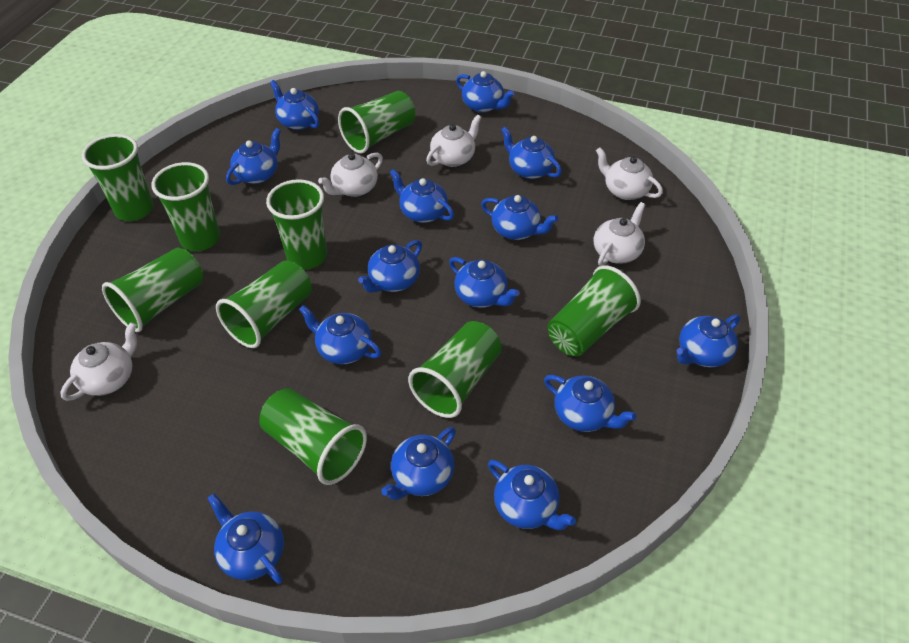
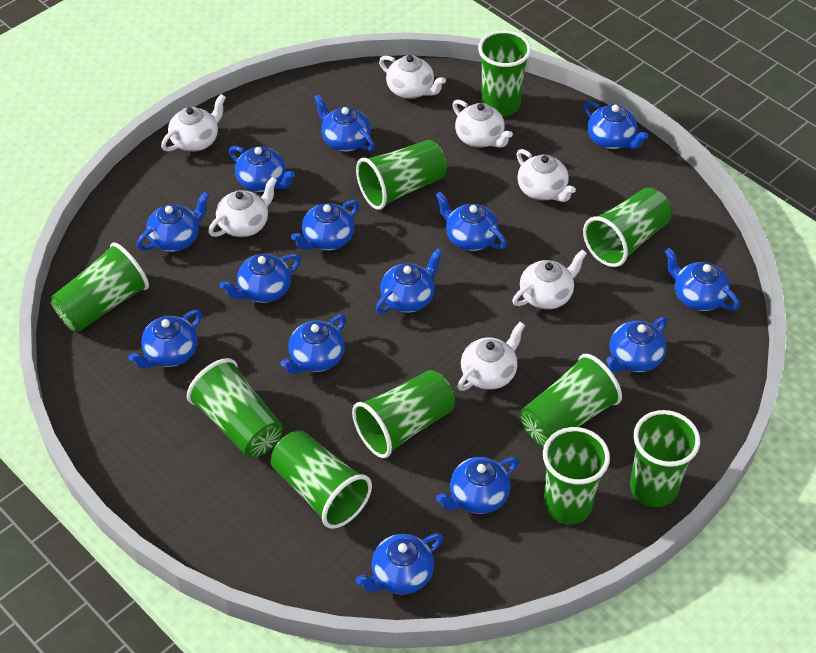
green cup: [82,134,154,221] [102,248,203,332] [152,162,220,251] [216,260,312,348] [259,388,367,485] [266,179,327,270] [338,91,415,154] [408,321,502,418] [548,265,641,356] = 9 -> [51,242,149,332] [187,358,283,457] [271,430,372,529] [352,370,455,458] [356,140,447,210] [478,30,531,116] [521,354,622,446] [543,427,610,524] [583,188,672,267] [630,410,700,507] = 10
white teapot: [60,322,137,401] [318,153,383,197] [426,114,482,167] [594,202,646,266] [596,147,663,200] = 5 -> [161,94,226,152] [208,177,277,237] [379,55,446,99] [452,100,513,148] [457,322,525,391] [512,249,587,309] [516,149,576,202] = 7

